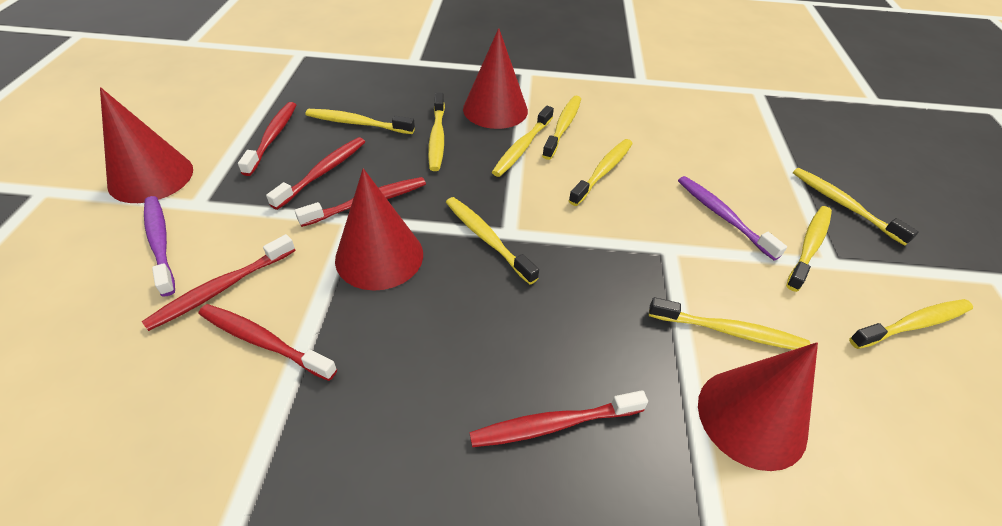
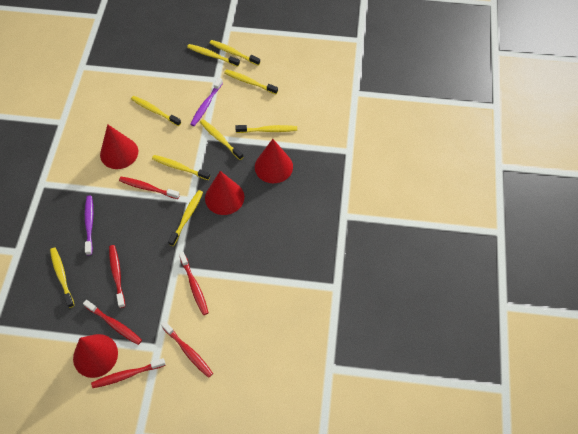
yellow toothbrush: [305,109,415,134] [428,93,445,171] [446,197,539,285] [492,106,554,177] [542,96,581,160] [569,139,633,206] [649,297,810,350] [786,206,832,292] [793,168,919,246] [849,299,973,349] = 10 -> [50,247,75,308] [131,96,181,126] [152,155,210,180] [168,190,203,246] [187,44,240,67] [200,119,243,160] [210,40,260,66] [224,69,278,94] [235,125,297,133] = 9

